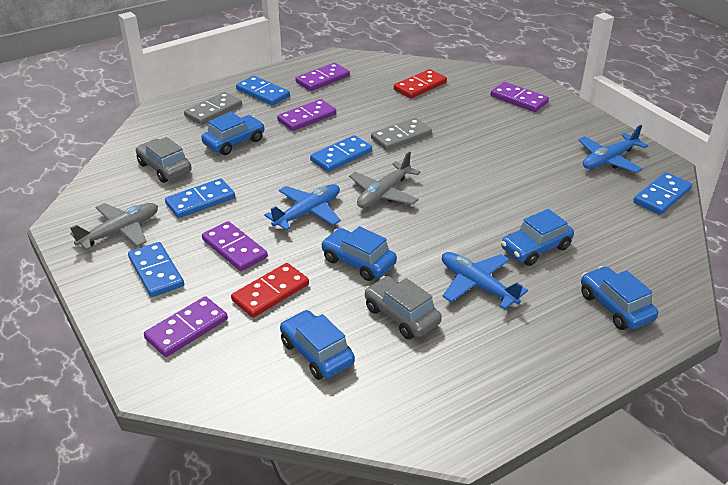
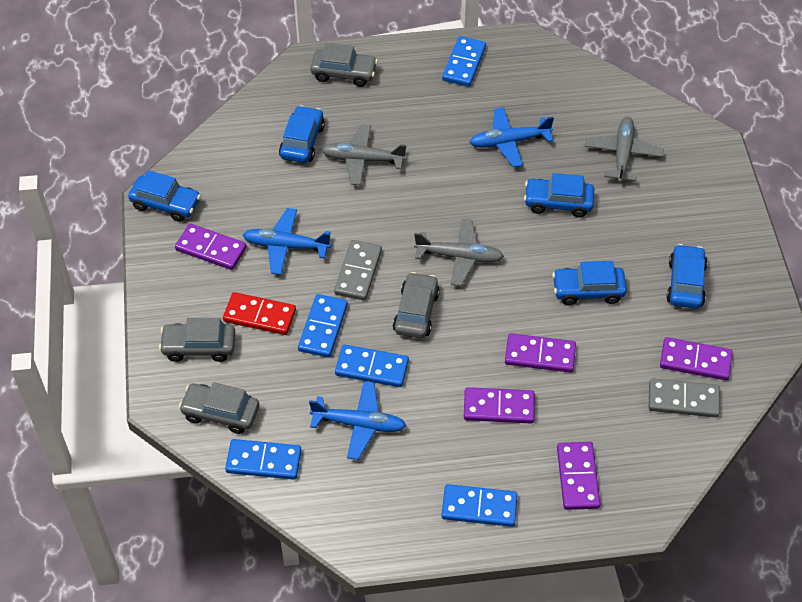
grey car: [136,137,192,183] [364,276,442,339] = 2 -> [159,318,235,362] [179,382,259,434] [310,43,378,87] [393,272,440,338] = 4
grey plane: [70,203,158,250] [349,151,420,208] = 2 -> [321,124,407,186] [414,219,504,286] [584,117,664,183] = 3
red domino: [231,263,309,318] [394,69,447,99] = 2 -> [223,292,296,335] = 1

